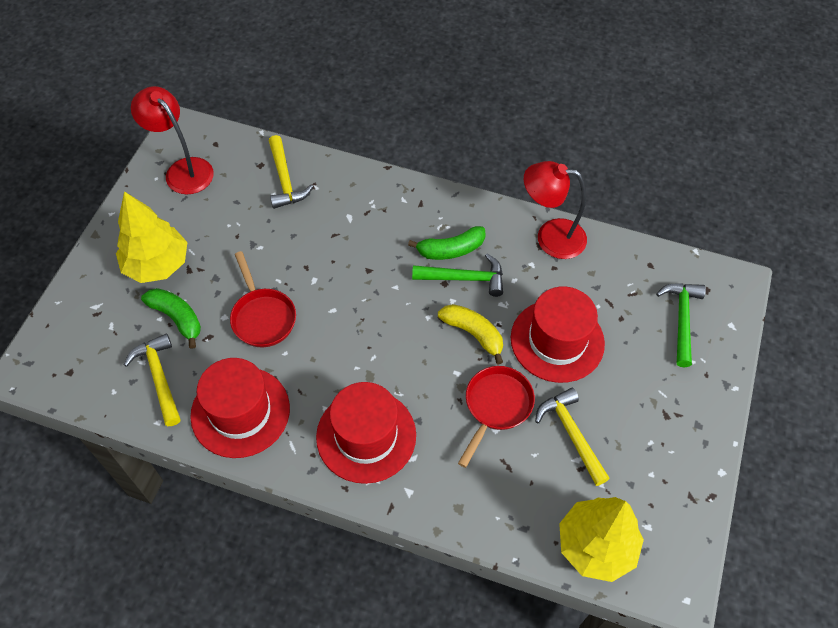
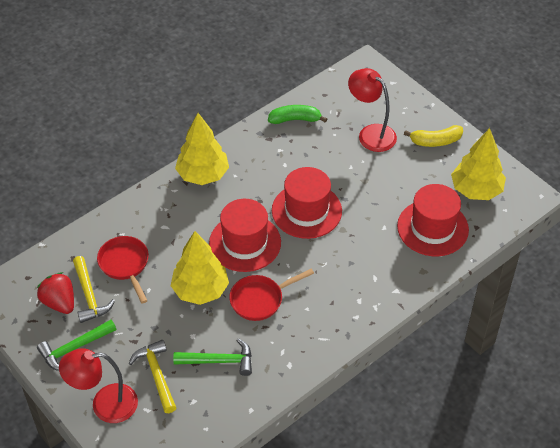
green banana: [141,288,201,349] [408,226,486,260] = 2 -> [268,105,327,124] = 1
red strawberry: none = 0 -> [37,272,74,314] = 1
yellow hammer: [124,333,181,426] [269,135,313,209] [535,388,610,486] = 3 -> [73,256,115,323] [129,340,176,413] = 2
yellow tree: [116,191,187,283] [559,497,644,582] = 2 -> [170,231,229,305] [175,113,229,185] [451,128,506,200] = 3

